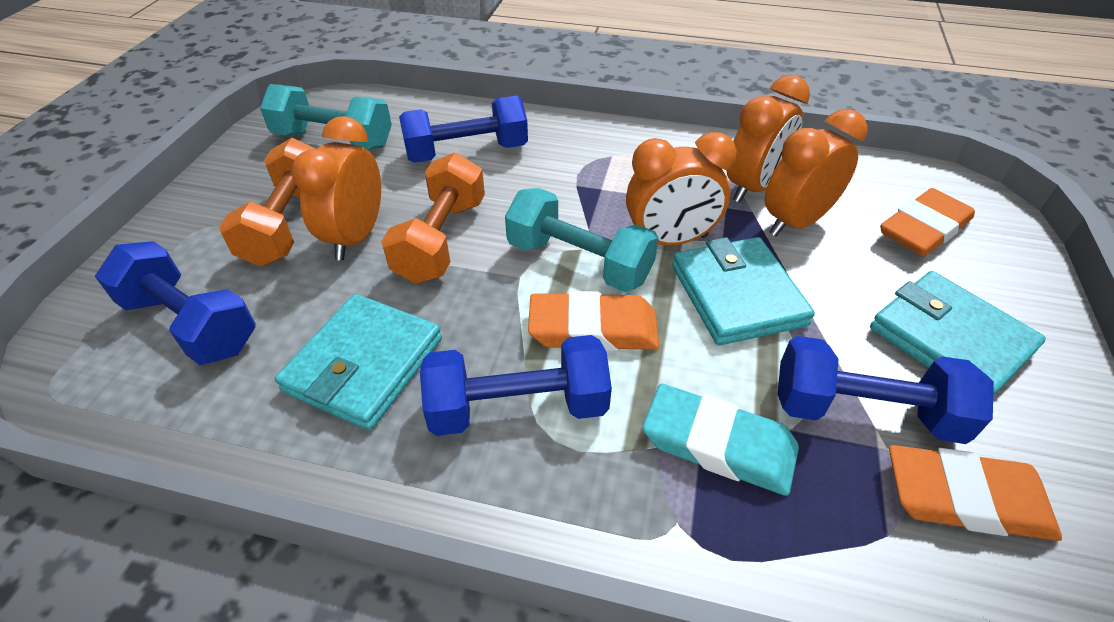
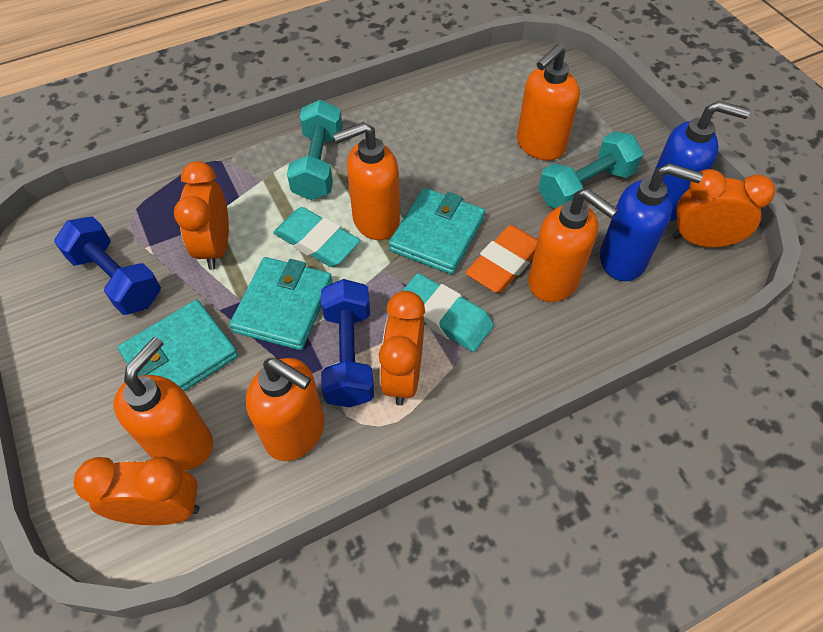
blue dumbbell: [95,241,256,365] [399,95,528,163] [420,335,612,436] [777,336,994,444] = 4 -> [54,216,161,315] [321,279,374,407] = 2
blue soap dispenser: none = 0 -> [600,163,703,281] [652,101,750,221] = 2
orange dumbbell: [219,138,316,267] [382,152,485,284] = 2 -> none = 0
orange eraser: [528,291,659,351] [880,188,975,257] [889,445,1062,541] = 3 -> [465,225,538,293] = 1
orange soap dispenser: none = 0 -> [114,337,213,470] [246,358,324,461] [333,122,400,240] [517,44,580,160] [528,189,618,302] = 5
turquoise eraser: [643,384,799,496] = 1 -> [273,207,361,267] [402,273,494,352] = 2

